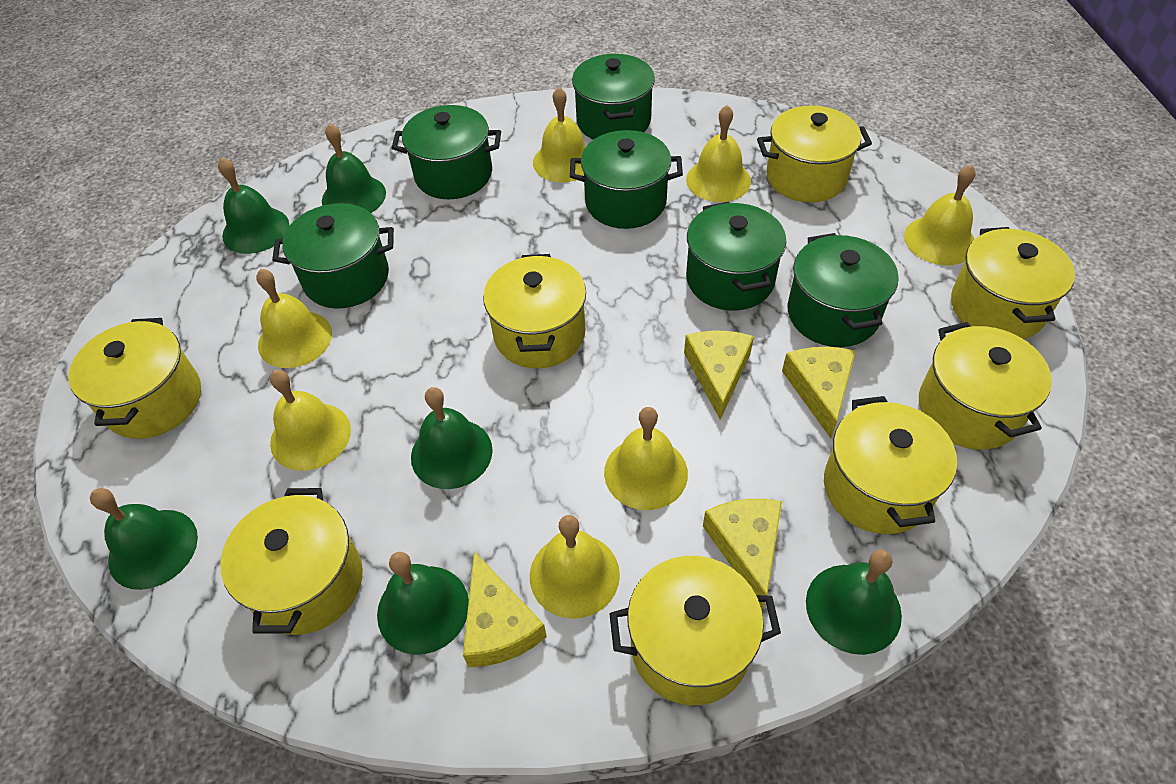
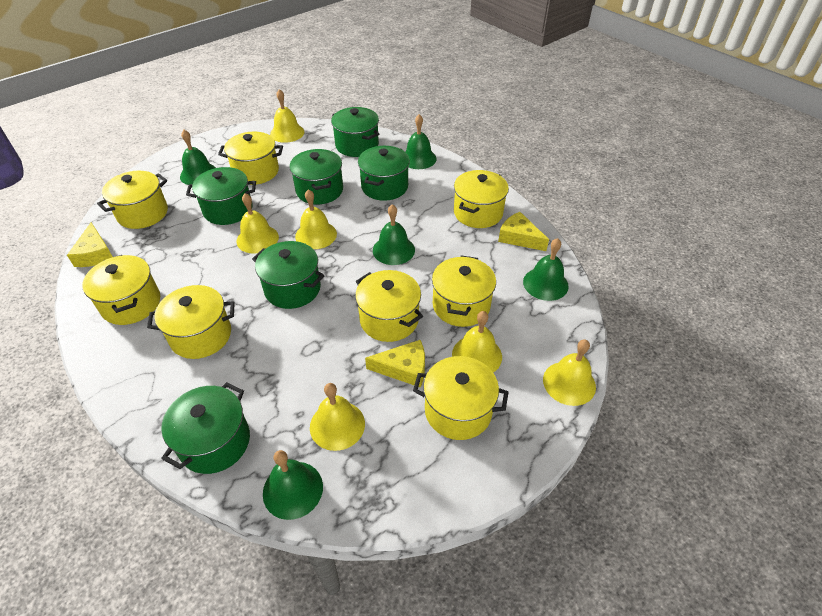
green bell: [90,488,198,590] [218,157,289,254] [322,123,386,213] [377,552,469,655] [411,387,493,489] [806,550,902,655] = 6 -> [180,130,216,185] [263,450,323,520] [373,204,415,265] [405,114,437,169] [523,238,569,301] = 5
yellow bell: [256,269,332,368] [270,370,351,471] [530,515,620,619] [533,87,586,182] [604,407,688,510] [686,105,751,202] [904,165,976,265] = 7 -> [236,193,279,254] [270,89,304,143] [295,189,337,249] [310,383,365,451] [452,311,502,372] [543,339,596,406] = 6
yellow cheese: [463,551,547,667] [684,330,754,420] [703,499,782,609] [782,347,856,438] = 4 -> [67,222,113,267] [365,340,425,388] [498,212,549,251] = 3

